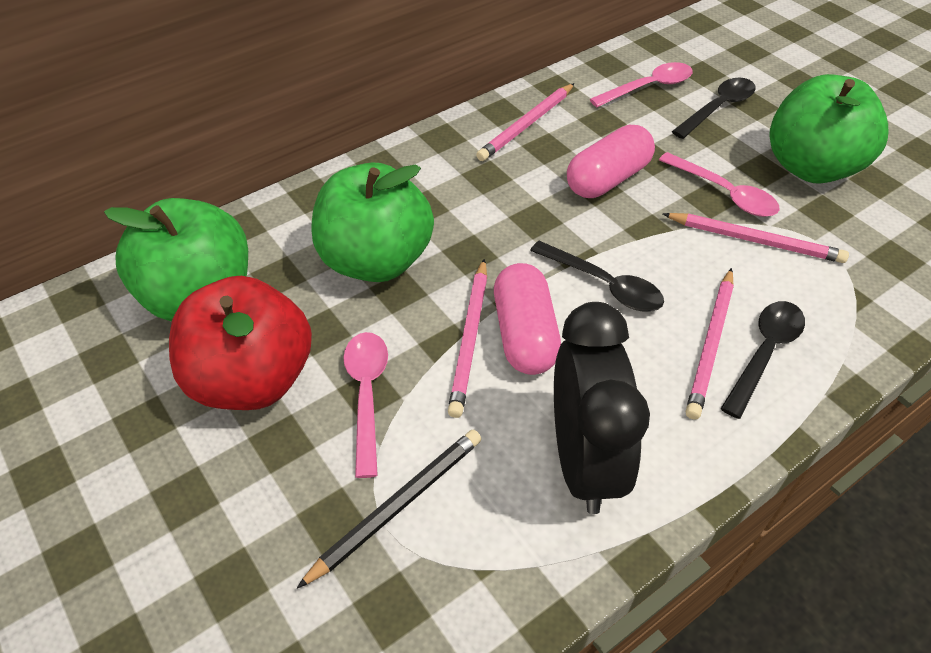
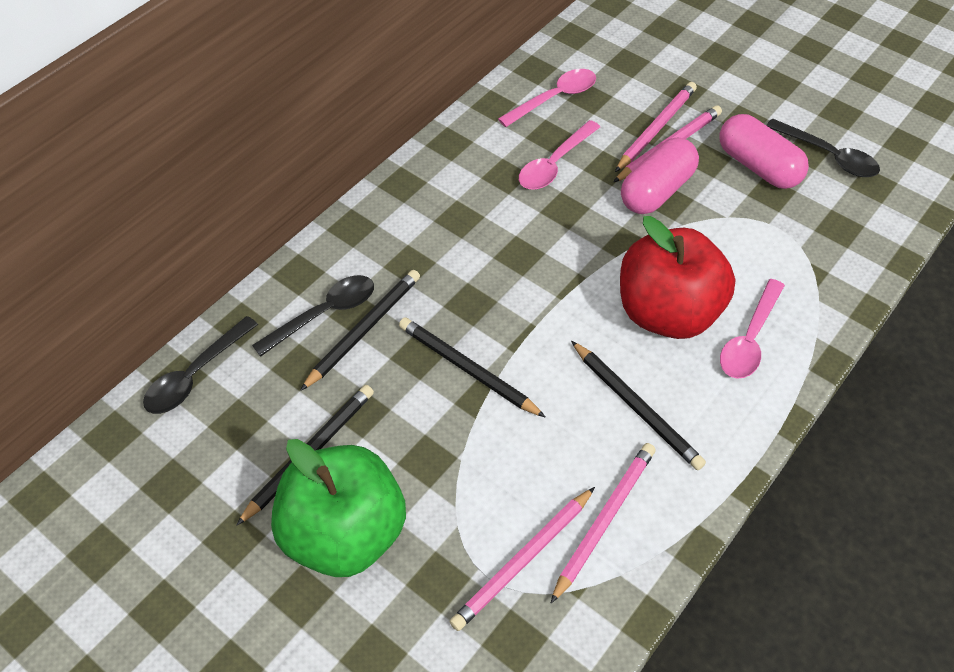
black clock: [554,302,650,514] = 1 -> none = 0
black pencil: [297,430,481,588] = 1 -> [236,385,374,526] [300,270,420,391] [399,318,546,418] [571,341,706,470] = 4
green apple: [104,198,248,321] [312,163,434,282] [769,74,888,184] = 3 -> [271,439,406,577] = 1

